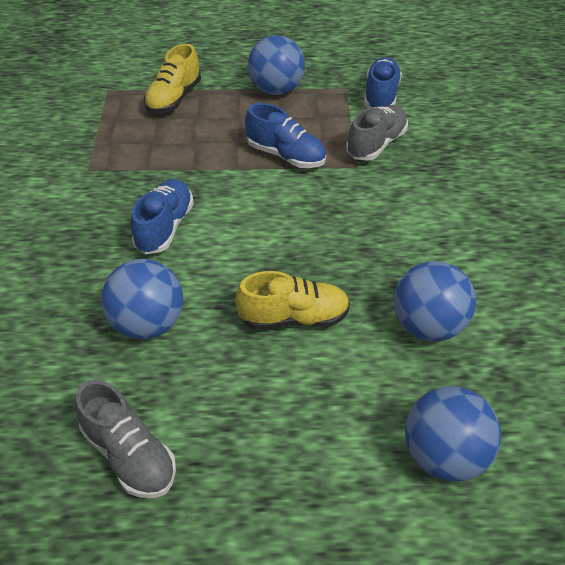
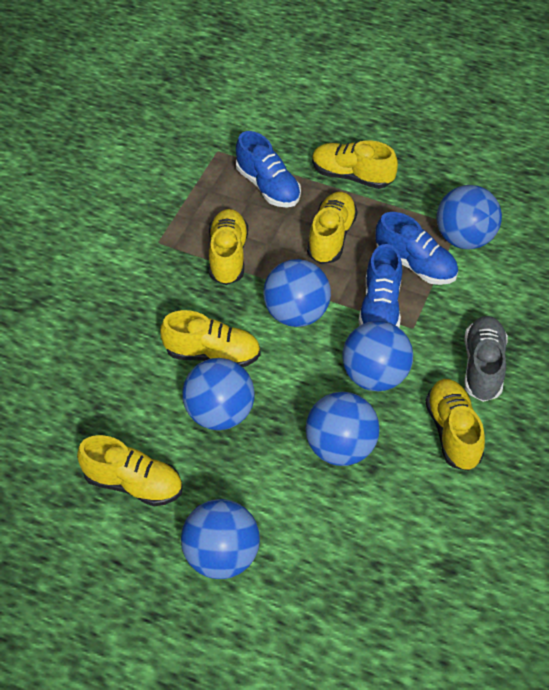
blue ball: [101,259,183,339] [248,35,305,95] [394,261,476,341] [405,386,501,482] = 4 -> [181,499,260,579] [182,358,254,430] [263,259,331,327] [306,392,380,466] [342,321,413,391] [437,185,502,249] = 6
grey shoe: [75,380,176,498] [346,105,408,161] = 2 -> [464,316,508,402] = 1
yellow shoe: [144,44,201,114] [235,271,350,330] = 2 -> [77,435,182,506] [160,310,261,367] [209,209,248,285] [307,192,358,264] [312,140,398,189] [425,379,485,471] = 6

